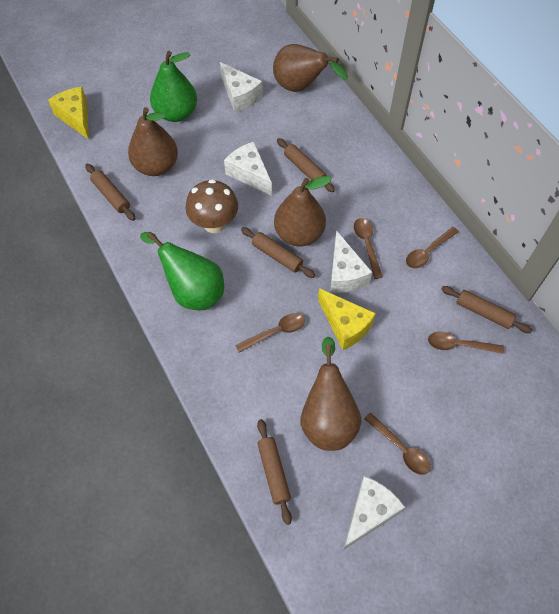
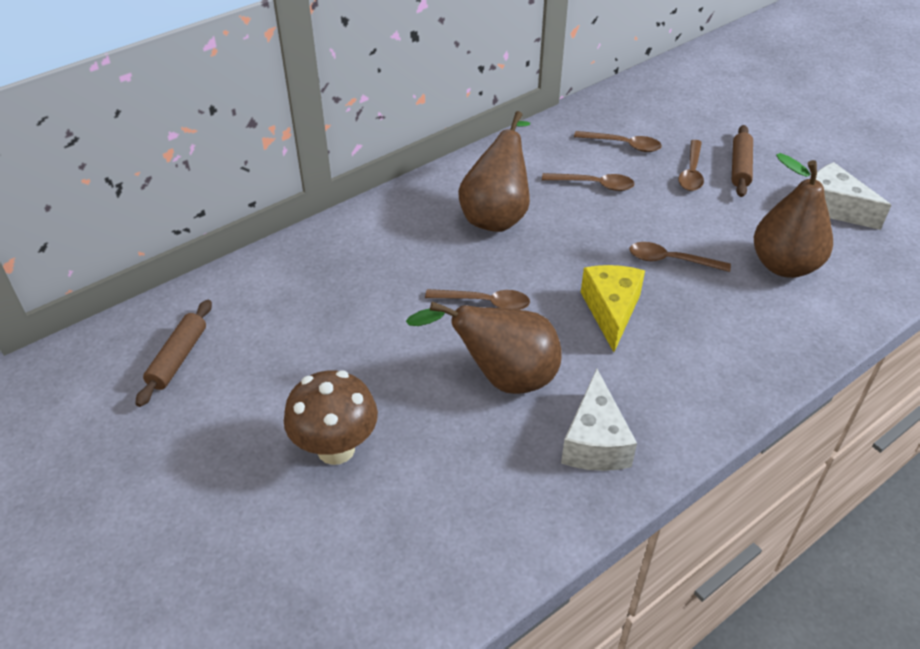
brown pear: [128,107,178,176] [273,44,348,92] [274,176,332,246] [301,337,362,451] = 4 -> [406,302,562,394] [458,111,530,232] [754,153,833,278] = 3
brown rolling pin: [85,164,136,221] [241,227,315,278] [257,419,292,525] [277,138,335,192] [441,286,532,333] = 5 -> [135,300,212,407] [732,125,753,197] = 2
green pear: [140,232,224,310] [150,51,197,122] = 2 -> none = 0
white cheese: [220,62,263,112] [224,142,272,196] [330,230,372,293] [343,476,405,550] = 4 -> [561,369,637,471] [816,162,891,230] = 2
yellow cheese: [48,87,89,139] [318,288,376,350] = 2 -> [581,265,645,352] = 1

